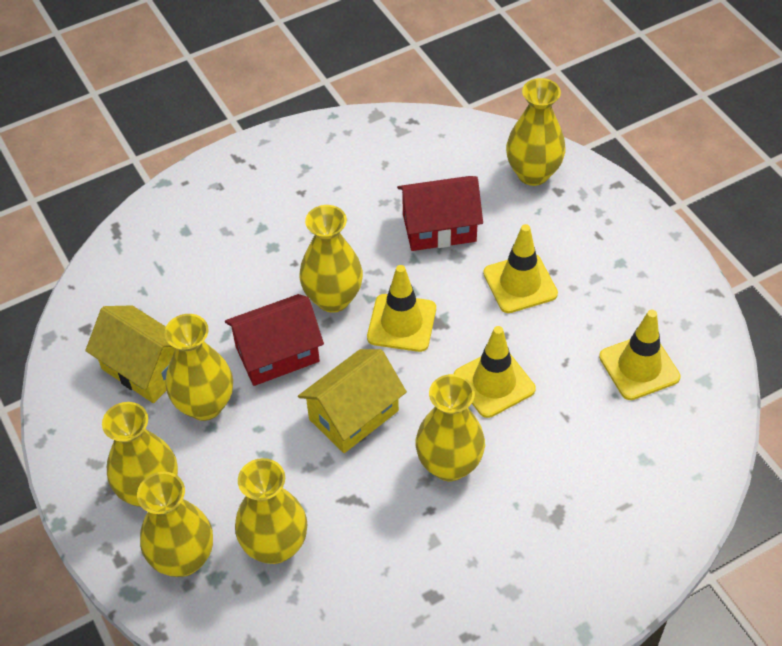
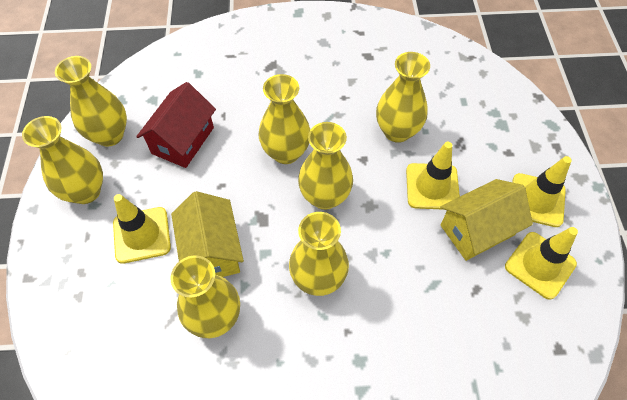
red house: [225,294,324,386] [397,176,483,251] = 2 -> [136,82,216,168] = 1

